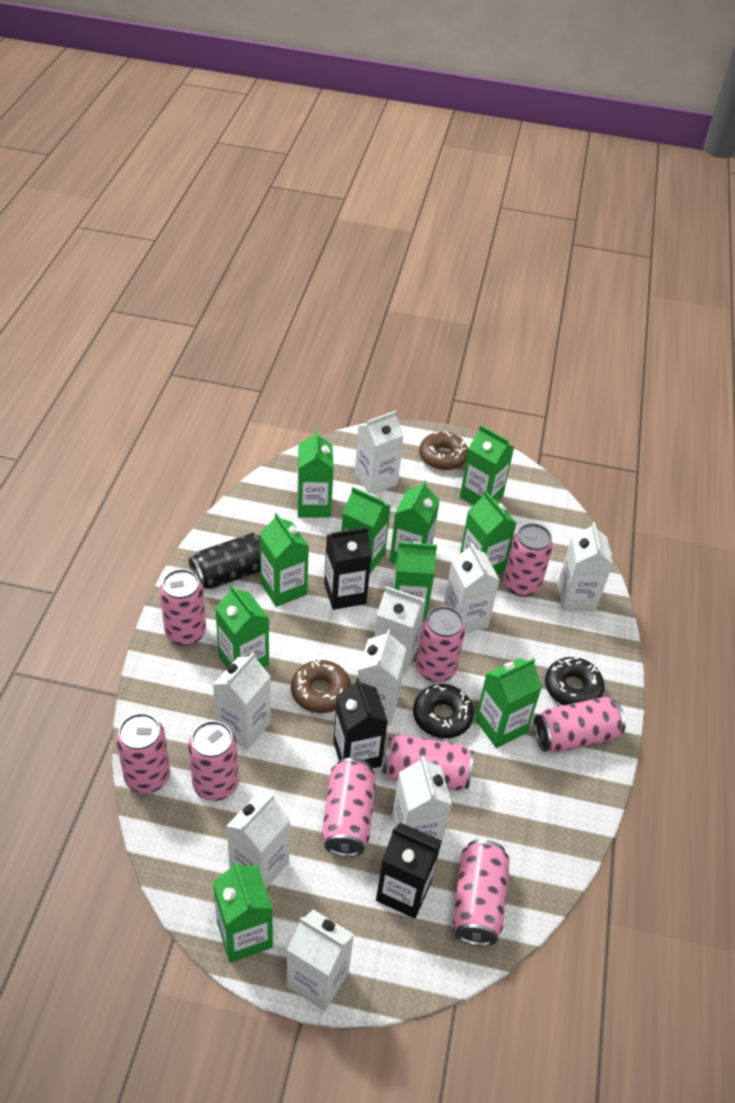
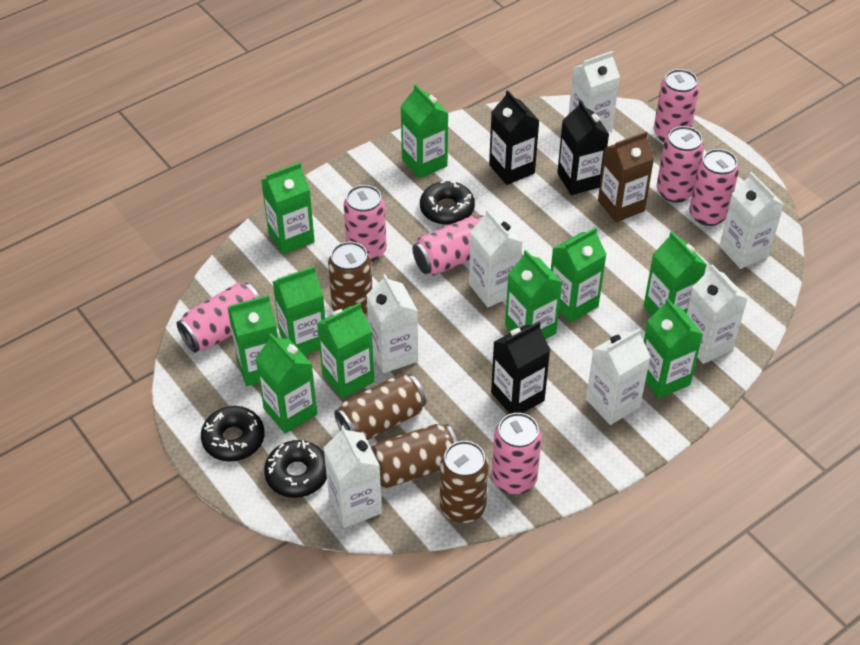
black can: [189,533,260,589] = 1 -> none = 0
black donut: [413,684,474,739] [545,657,605,705] = 2 -> [201,406,265,462] [264,440,327,498] [420,181,475,225] = 3
brown can: none = 0 -> [328,241,373,315] [334,373,426,441] [371,424,457,488] [440,441,489,523] = 4
brown carton: none = 0 -> [598,131,654,222] = 1
brown donut: [291,660,351,713] [419,431,468,470] = 2 -> none = 0
pink can: [116,713,170,794] [160,569,206,646] [188,721,239,801] [322,758,376,857] [382,734,474,791] [416,606,465,682] [453,839,510,946] [504,523,553,597] [534,697,626,753] = 9 -> [177,283,260,353] [343,185,386,262] [413,215,484,276] [492,413,542,495] [654,69,699,142] [657,126,704,203] [689,149,739,226] = 7
white carton: [213,652,271,750] [226,793,290,888] [287,909,354,1011] [355,411,404,494] [357,629,407,725] [374,586,426,674] [392,756,452,847] [443,542,499,633] [557,522,613,611] = 9 -> [323,425,382,528] [366,274,418,373] [469,209,522,307] [568,51,620,132] [586,328,650,425] [687,264,748,364] [720,172,784,269] = 7

